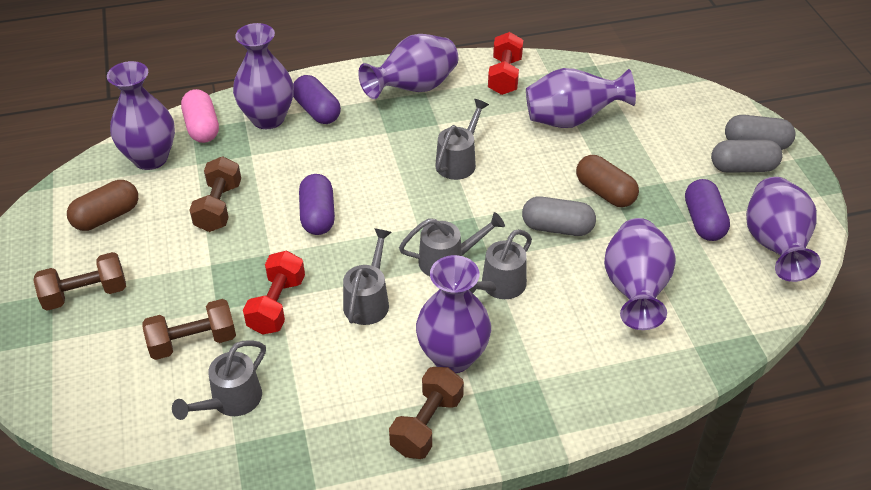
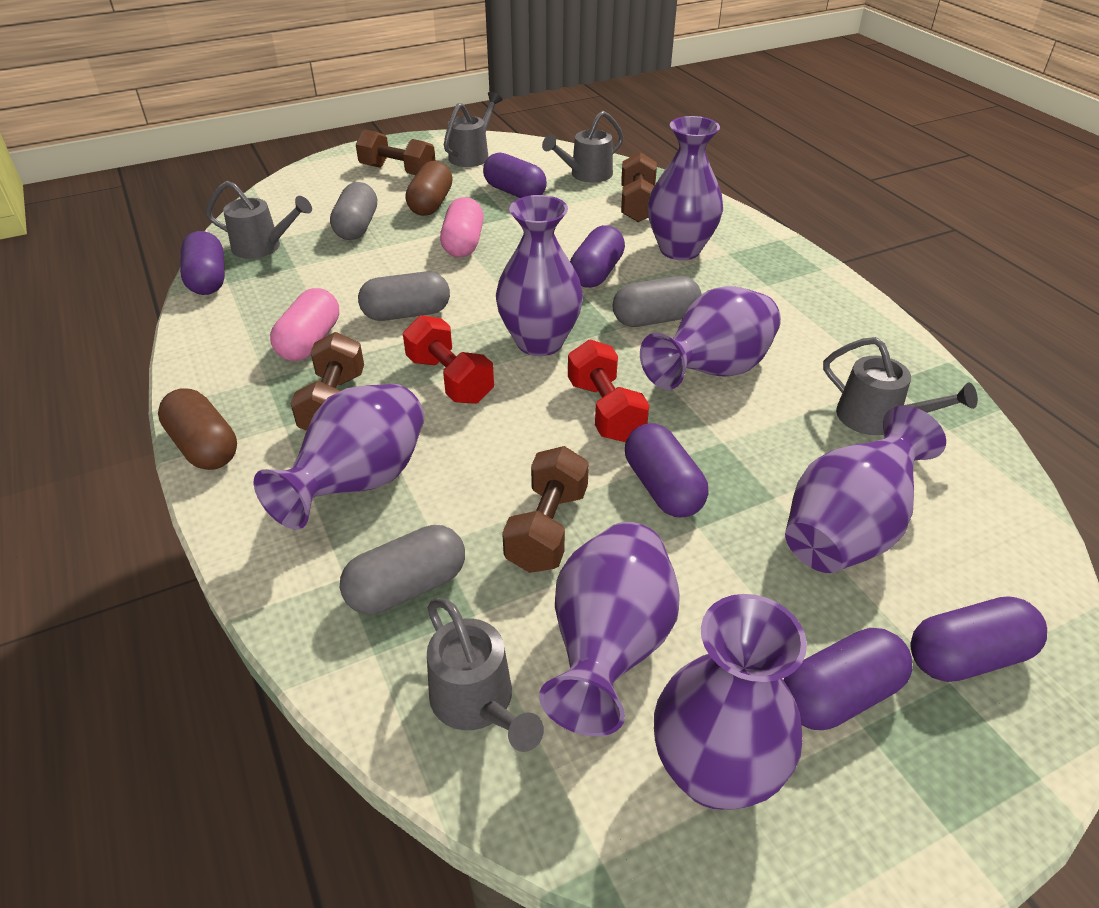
grey capsule: [522,196,596,236] [711,139,783,173] [725,115,796,150] = 3 -> [330,182,377,240] [340,525,465,614] [358,271,450,321] [613,276,702,327] = 4
pink capsule: [181,89,219,143] = 1 -> [270,288,339,361] [440,197,484,257] = 2
purple capsule: [293,75,341,124] [299,174,335,235] [685,179,730,241] = 3 -> [180,231,225,295] [483,152,547,198] [570,225,625,288] [625,423,708,517] [783,628,913,730] [911,596,1047,682] = 6

